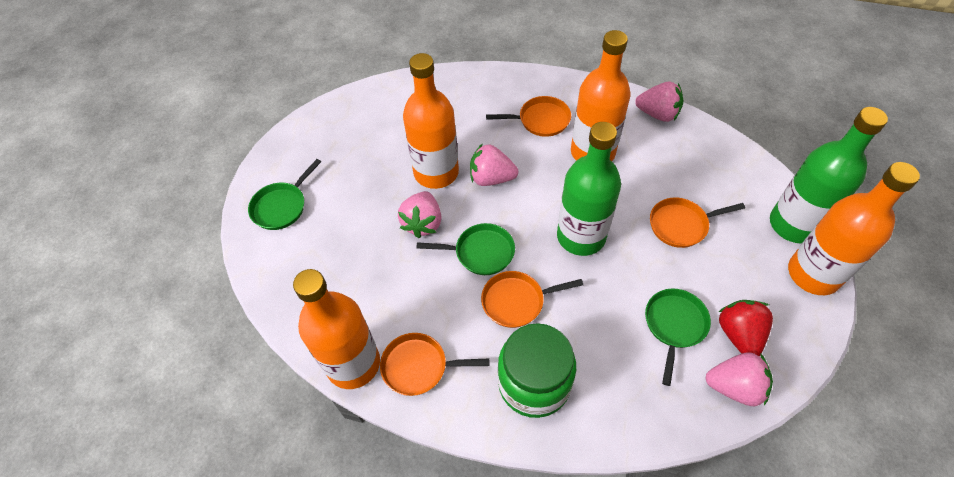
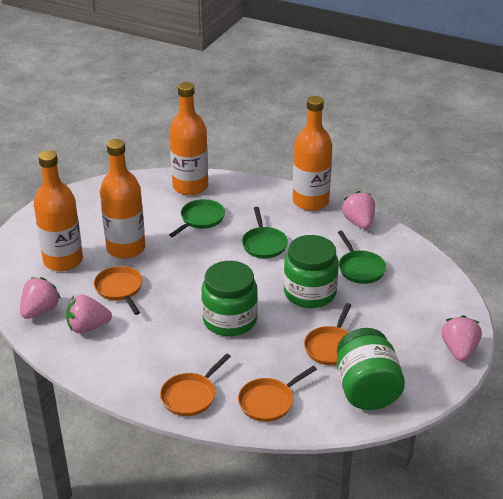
green bottle: [557,122,621,256] [770,107,888,244] = 2 -> none = 0
green jar: [498,323,576,418] = 1 -> [201,261,258,336] [284,235,339,308] [337,328,405,410] = 3
red strawberry: [719,300,773,356] = 1 -> none = 0

